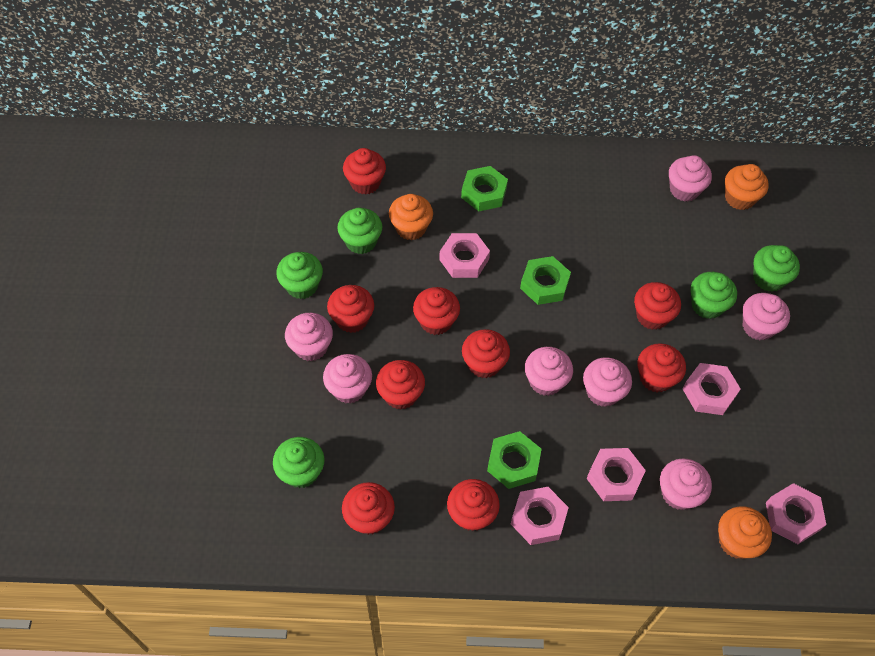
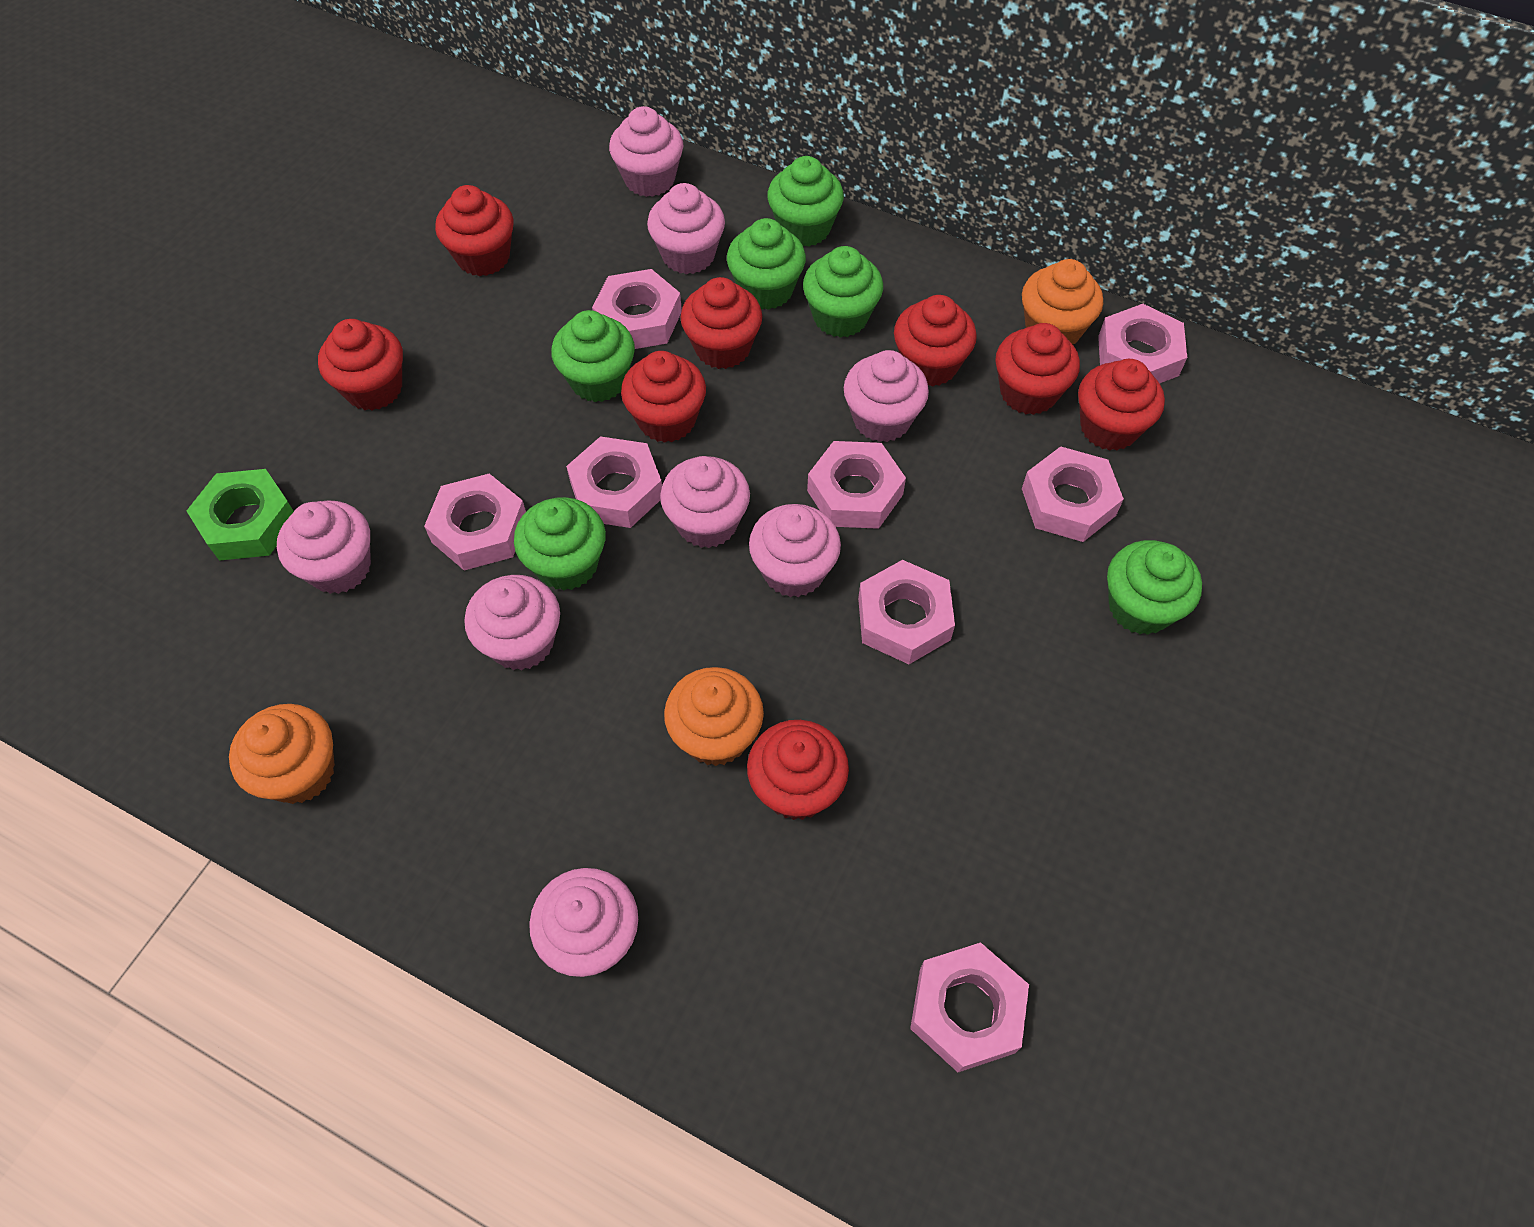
green cupcake: [273,437,324,488] [276,252,323,299] [337,208,382,254] [691,272,737,319] [753,245,800,292] = 5 -> [514,497,606,591] [551,310,635,402] [727,218,806,310] [767,156,844,247] [803,246,883,338] [1107,540,1202,635] = 6
green nut: [461,166,508,211] [487,431,541,489] [520,256,571,305] = 3 -> [187,469,294,561] = 1
pink cupcake: [285,313,333,361] [323,354,372,404] [525,347,573,396] [583,357,632,407] [660,458,712,510] [669,155,712,202] [743,293,790,341] = 7 -> [277,500,371,594] [464,575,560,671] [529,868,638,977] [609,106,683,197] [647,183,725,274] [660,456,750,548] [749,504,841,597] [844,350,929,442] = 8
pink nut: [439,233,490,278] [511,487,569,545] [586,448,646,501] [683,363,741,415] [766,483,826,544] = 5 -> [424,474,526,570] [566,436,662,528] [592,269,682,349] [807,441,906,529] [858,560,955,664] [910,942,1029,1072] [1022,446,1124,542] [1098,304,1187,383] = 8
red cupcake: [327,285,374,333] [342,482,395,535] [343,148,386,195] [376,360,425,410] [413,287,460,335] [447,479,500,531] [462,329,510,378] [634,282,681,330] [637,343,686,393] = 9 -> [318,319,403,410] [435,185,514,276] [621,351,706,443] [680,277,762,369] [747,720,849,820] [894,295,977,387] [995,323,1080,415] [1078,359,1165,451] = 8

